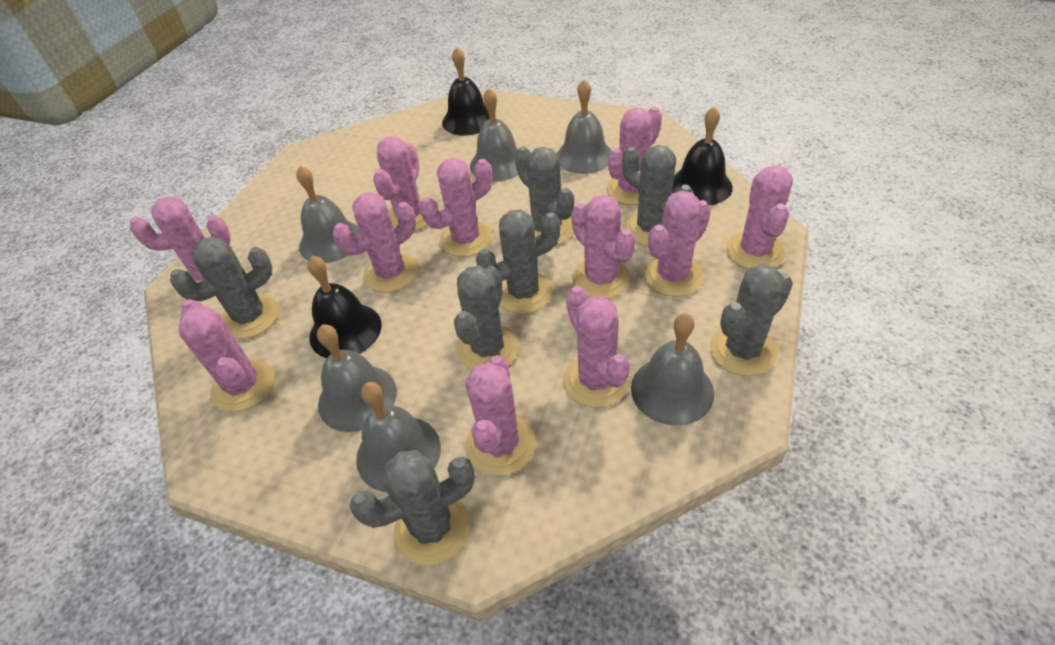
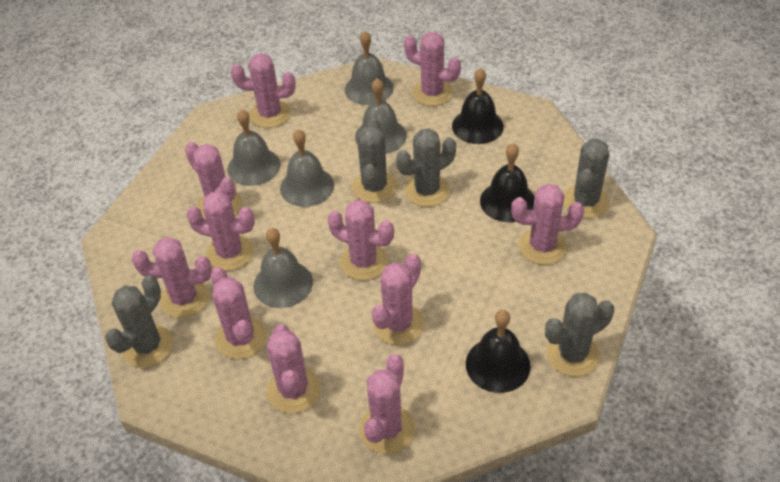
grey bell: [296,166,361,263] [317,324,397,432] [356,382,441,492] [470,88,518,182] [557,79,612,174] [631,313,714,425] = 6 -> [227,109,280,186] [253,228,313,308] [280,129,334,207] [345,31,394,105] [355,78,407,154] = 5
grey cactus: [170,237,279,339] [349,450,475,565] [454,265,519,371] [476,209,560,314] [515,146,574,245] [622,145,694,246] [710,264,793,376] = 7 -> [105,275,173,368] [352,118,397,203] [396,128,456,207] [545,293,614,377] [563,139,610,218] = 5

